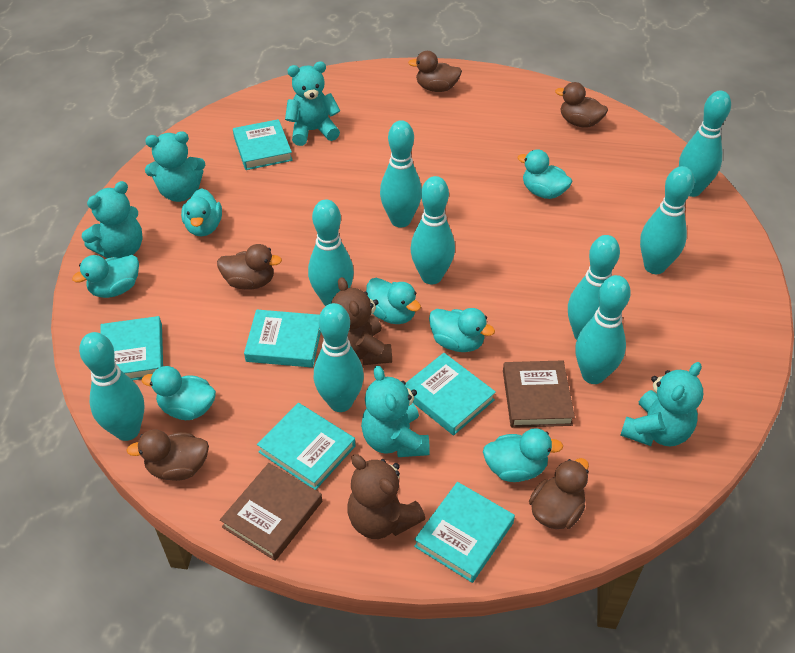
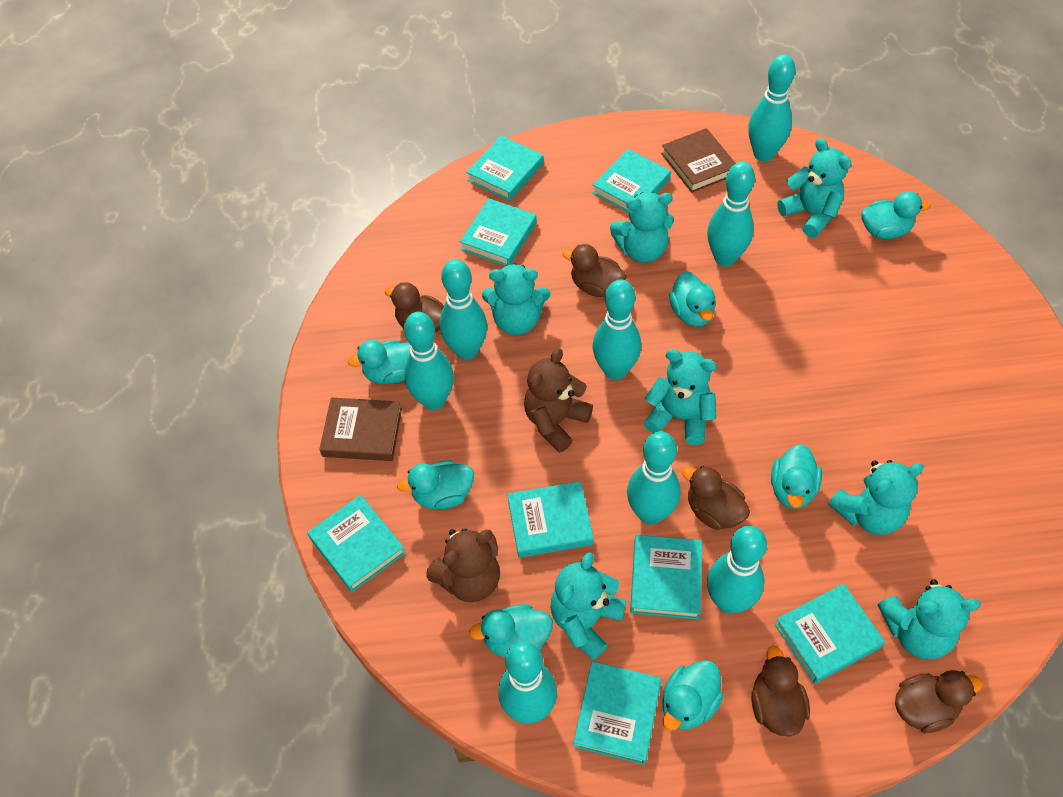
turquoise book: [100,316,163,380] [233,119,293,170] [244,310,321,368] [257,403,355,490] [405,353,496,435] [414,482,515,583] = 6 -> [307,495,406,592] [460,198,537,266] [466,136,544,201] [507,481,594,558] [573,661,662,765] [592,149,671,213] [630,535,702,619] [775,583,885,684] = 8
turquoise bowling pin: [79,332,144,441] [308,200,354,306] [314,303,364,412] [380,120,422,227] [411,176,455,284] [568,235,620,340] [575,275,631,384] [640,166,694,274] [679,91,731,197] = 9 -> [404,312,454,410] [440,259,487,360] [498,641,557,724] [592,279,641,380] [627,431,680,525] [707,162,755,266] [707,526,767,614] [748,54,795,162] = 8
turquoise teddy bear: [82,181,143,258] [145,131,205,202] [285,61,340,146] [361,366,430,457] [620,362,703,446] = 5 -> [482,263,550,335] [550,553,626,660] [610,192,674,263] [644,349,717,445] [777,138,851,238] [828,460,924,535] [878,579,981,660] = 7

